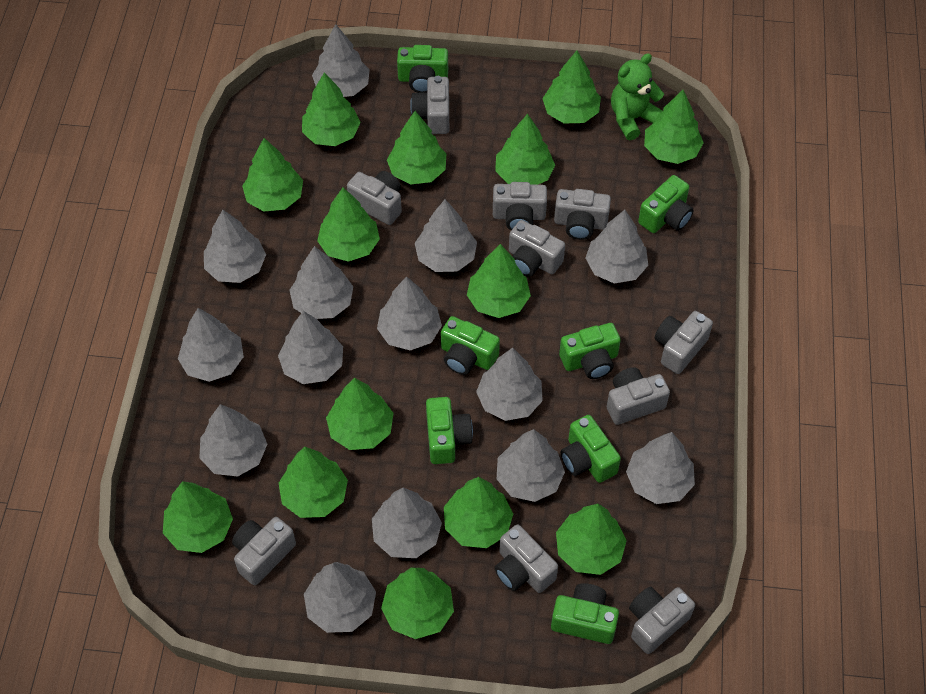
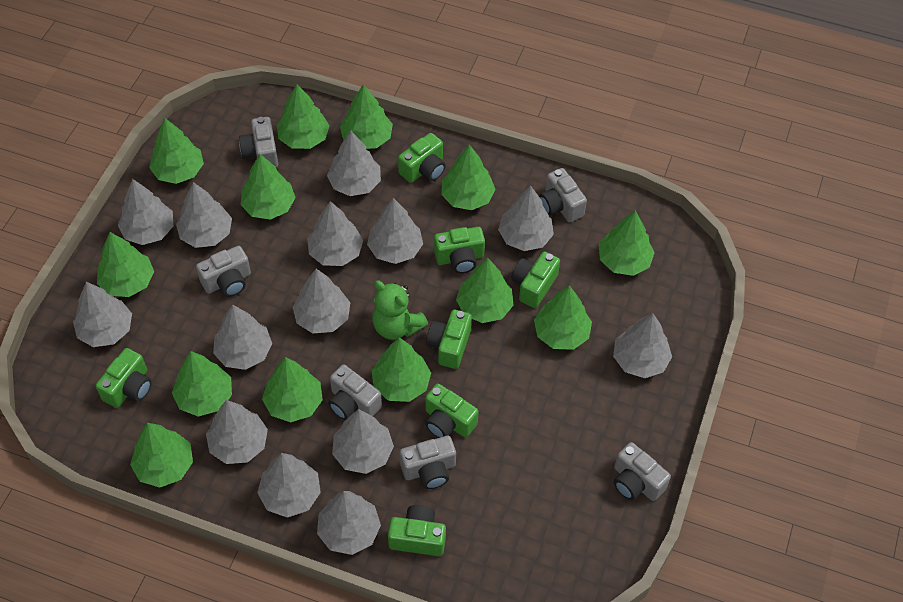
green tree: [163,481,233,553] [242,138,303,212] [279,447,348,518] [302,72,361,146] [317,187,380,262] [326,378,393,450] [381,568,454,639] [387,111,446,185] [444,477,513,548] [467,244,531,318] [495,114,555,185] [542,51,601,124] [556,504,627,575] [644,90,704,164] = 14 -> [97,232,154,297] [130,423,193,487] [149,118,204,184] [172,351,232,416] [241,154,296,220] [262,357,323,423] [277,84,330,149] [340,84,393,149] [372,338,431,402] [441,144,495,210] [456,258,514,323] [534,285,592,350] [599,210,655,276] = 13
grey camera: [232,517,296,585] [347,171,402,225] [410,76,449,134] [493,182,547,230] [495,524,558,593] [509,220,565,277] [554,189,611,240] [607,367,670,425] [629,587,695,654] [655,311,713,374] = 10 -> [196,246,251,297] [239,117,278,168] [328,365,382,420] [400,436,456,489] [539,168,587,222] [614,442,671,501] = 6

